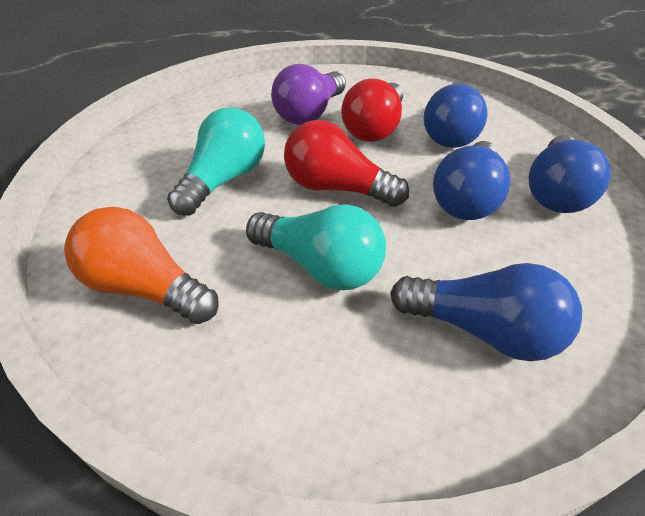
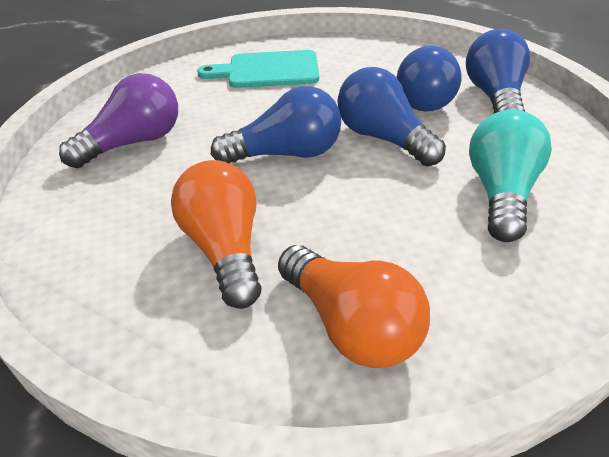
orange light bulb: [64,207,219,324] = 1 -> [171,160,262,309] [278,245,430,368] = 2
red light bulb: [284,120,409,207] [341,78,403,142] = 2 -> none = 0
turquoise cutting board: none = 0 -> [197,50,319,88] = 1
turquoise light bulb: [167,107,265,216] [246,204,386,290] = 2 -> [469,110,552,242] = 1

